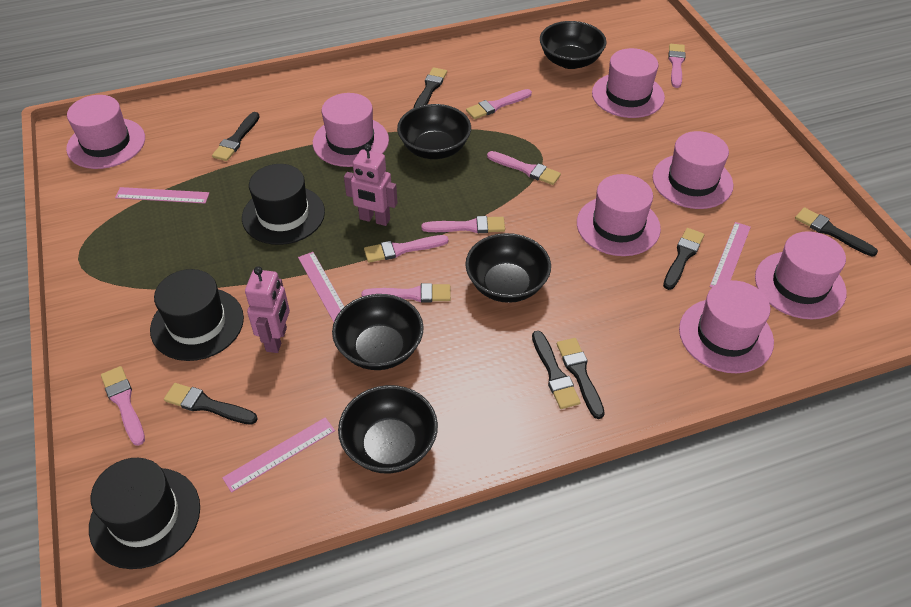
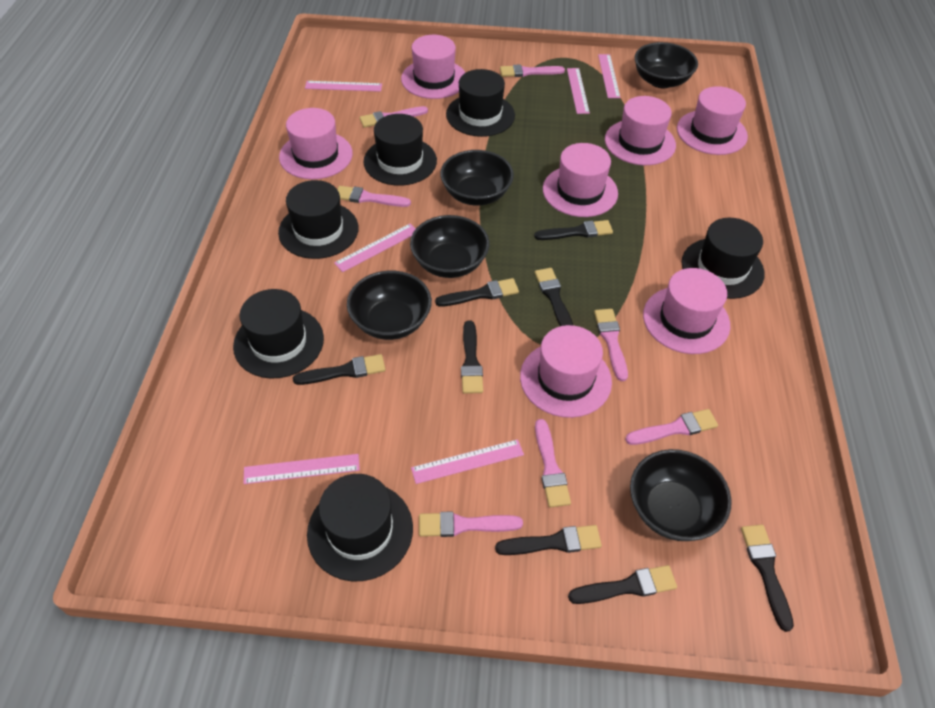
black brush: [164,383,258,425] [212,112,260,161] [414,67,447,108] [532,331,581,409] [557,338,605,419] [663,228,704,290] [795,207,878,256] = 7 -> [293,354,386,385] [435,278,519,307] [461,320,483,394] [495,525,602,555] [534,220,613,240] [535,268,574,326] [568,565,677,604] [741,525,794,632] = 8
black hat: [89,458,200,569] [150,269,244,361] [242,164,325,245] = 3 -> [233,289,324,379] [278,180,359,259] [307,474,413,581] [364,114,437,186] [446,69,515,137] [682,218,765,299] = 6
pink robot: [245,266,290,353] [344,144,397,226] = 2 -> none = 0
pink ruler: [115,187,209,204] [222,417,335,493] [298,252,345,322] [710,222,751,288] = 4 -> [243,454,360,484] [305,81,382,92] [334,224,416,272] [411,439,524,484] [567,68,590,114] [598,54,620,98] = 6

